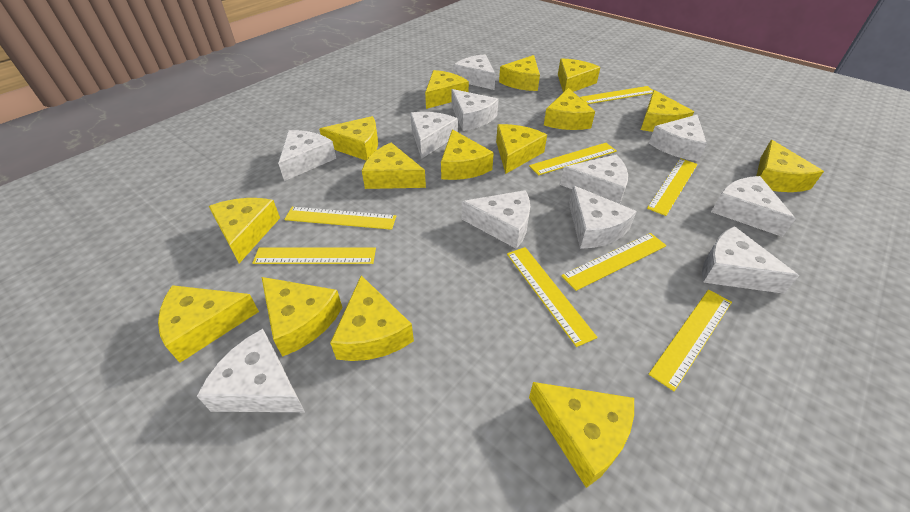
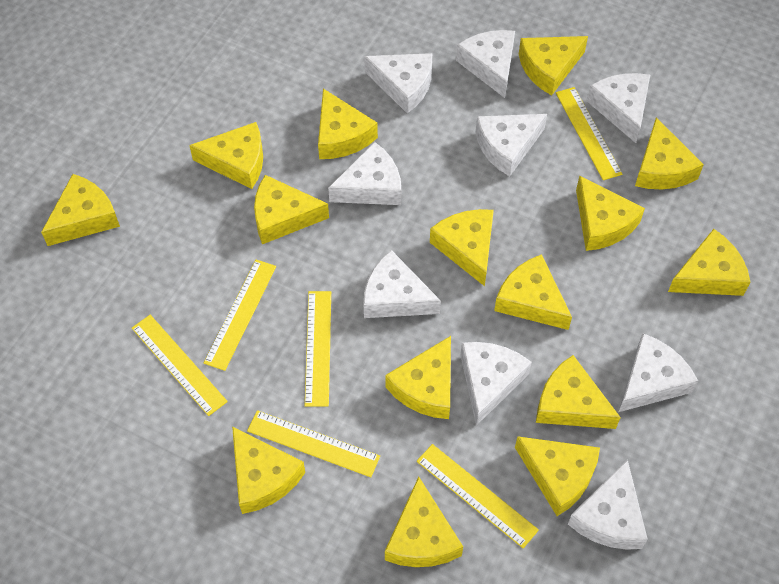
white cheese: [197,329,305,412] [278,130,336,181] [410,112,458,159] [452,89,499,131] [453,54,496,90] [462,190,530,249] [560,154,628,204] [569,186,637,249] [649,115,707,161] [702,226,799,294] [711,176,796,237] = 11 -> [328,142,401,205] [364,53,432,113] [364,250,441,318] [456,30,515,98] [460,342,532,426] [476,114,547,176] [568,459,648,550] [587,73,650,143] [618,333,698,412] = 9
yellow ruler: [252,247,376,264] [284,207,396,230] [507,247,597,347] [529,143,617,176] [561,233,666,291] [580,86,653,104] [647,158,698,216] [649,289,732,391] = 8 -> [132,315,228,416] [204,260,276,371] [247,410,380,477] [305,291,331,407] [417,444,539,548] [556,87,623,180] = 6

